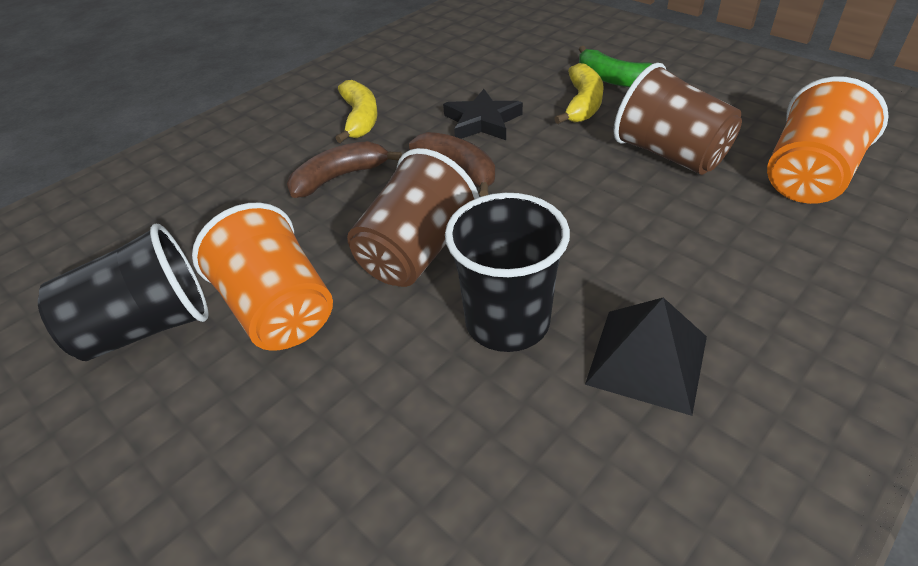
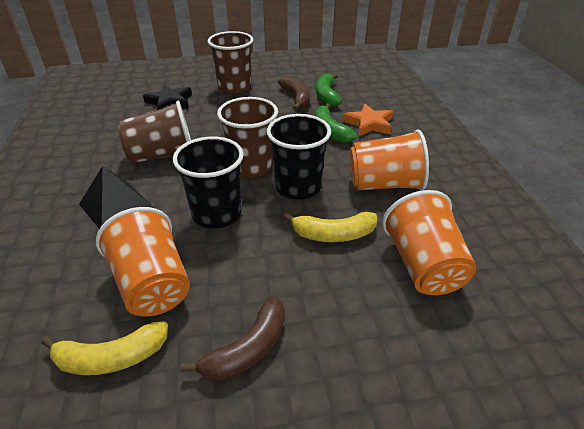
brown cup: [347,148,479,287] [613,63,742,175] = 2 -> [118,101,191,163] [208,31,253,94] [217,97,278,178] = 3
green banana: [579,46,653,87] = 1 -> [315,103,357,143] [316,73,342,107] = 2
orange cup: [192,202,333,351] [767,76,889,204] = 2 -> [96,207,190,316] [350,130,429,190] [382,190,477,295] = 3
orange star: none = 0 -> [343,104,393,136] = 1

